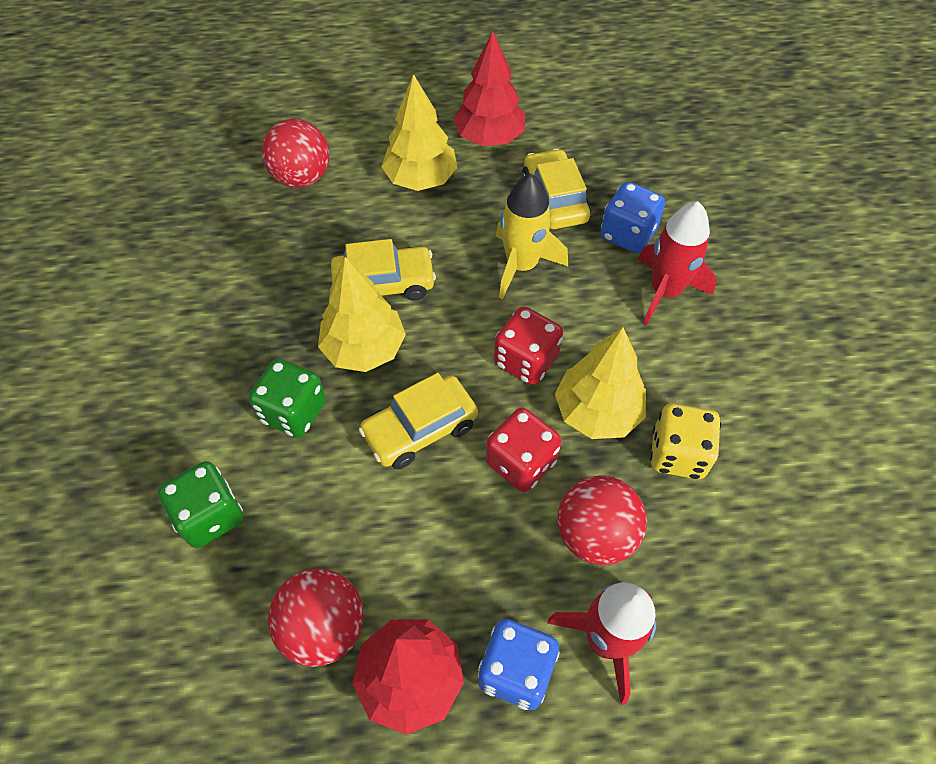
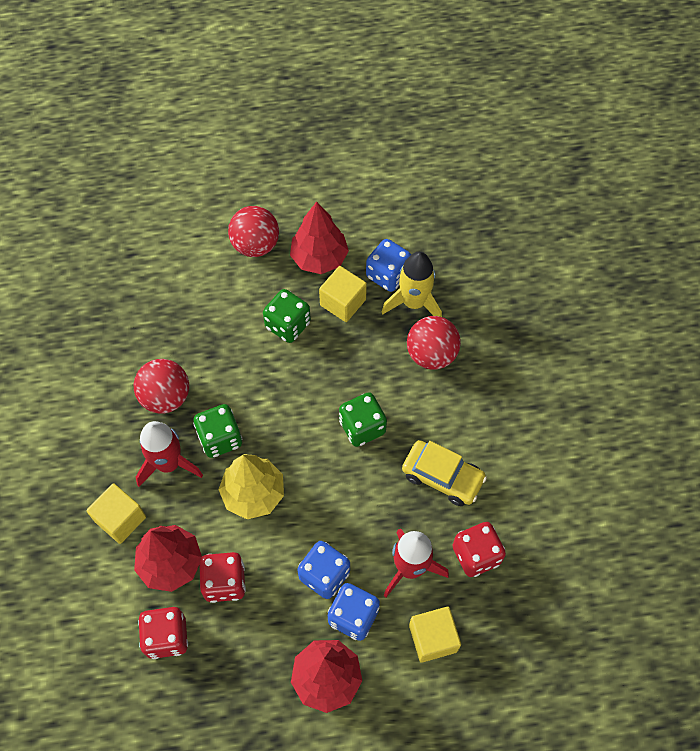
blue dice: [478,619,560,710] [600,182,665,253] = 2 -> [297,541,350,599] [328,583,380,641] [366,239,411,292] = 3
green dice: [158,461,243,548] [249,359,326,438] = 2 -> [193,404,242,458] [263,289,311,343] [339,392,387,447] = 3
red dice: [486,407,562,492] [494,307,563,385] = 2 -> [138,607,188,659] [199,552,246,603] [453,522,506,577] = 3
red tree: [352,619,464,735] [453,31,525,146] = 2 -> [134,525,202,592] [290,201,349,274] [291,640,362,713] = 3
yellow car: [331,239,436,301] [359,373,478,469] [522,149,591,229] = 3 -> [402,440,487,506] = 1
yellow cube: none = 0 -> [86,483,146,544] [319,266,367,322] [409,607,461,663] = 3
yellow dice: [650,403,721,479] = 1 -> none = 0
yellow tree: [318,257,406,372] [381,74,458,191] [555,327,646,439] = 3 -> [218,454,284,519] = 1

